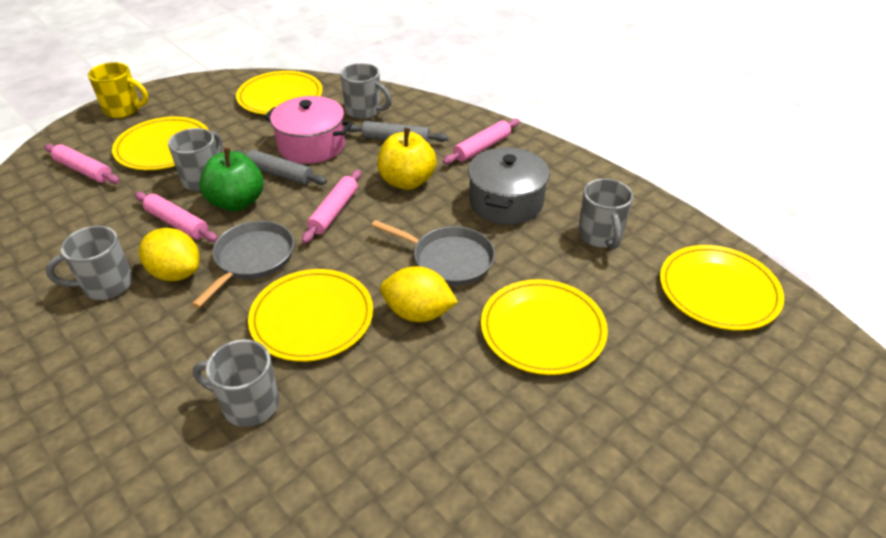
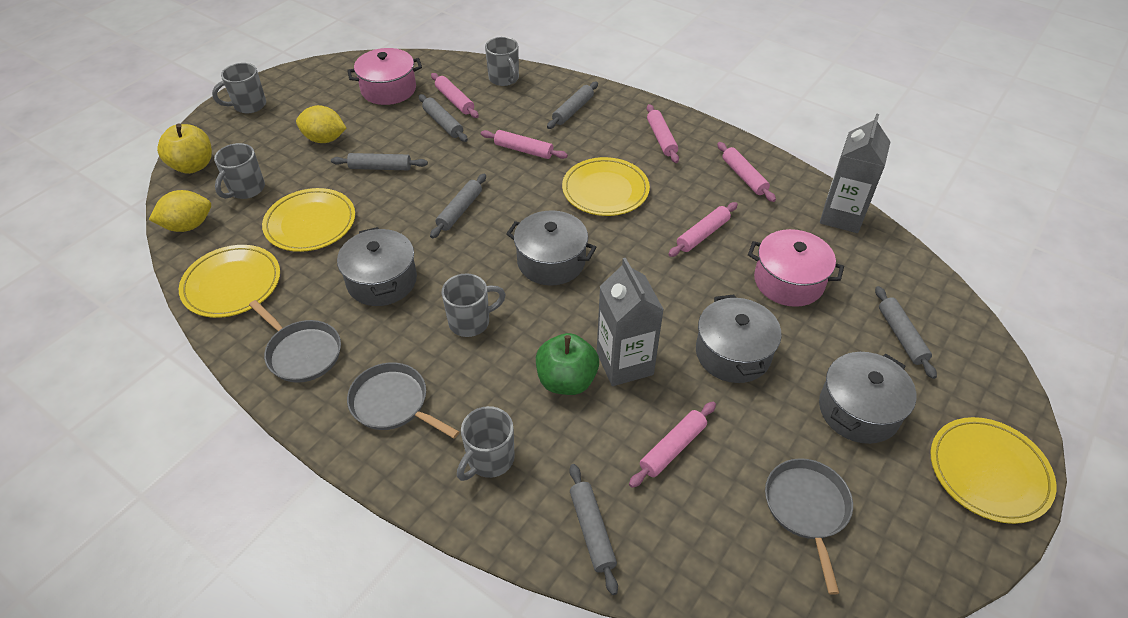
grey carton: none = 0 -> [597,258,664,386] [820,114,890,233] = 2
grey pan: [192,221,294,308] [371,220,495,286] = 2 -> [249,300,341,383] [347,362,459,439] [765,458,853,595] = 3
grey pot: [468,147,550,225] = 1 -> [337,227,417,306] [506,210,597,286] [696,294,782,383] [819,352,916,444] = 4
grey rolling pin: [235,150,327,185] [345,121,448,142] = 2 -> [331,153,428,170] [419,94,468,142] [430,174,486,238] [547,82,598,129] [569,464,618,595] [875,286,937,379] = 6
pink pot: [264,96,353,164] = 1 -> [347,48,422,105] [748,229,844,307] = 2
pink rolling pin: [44,144,120,184] [135,192,218,242] [302,170,361,243] [443,119,520,164] = 4 -> [431,73,479,118] [481,130,568,159] [629,402,716,488] [647,104,679,163] [668,202,738,257] [717,142,776,202] = 6
yellow mug: [88,62,149,118] = 1 -> none = 0
yellow plate: [112,116,208,170] [236,71,323,115] [248,269,373,362] [481,279,608,375] [660,245,784,331] = 5 -> [179,245,280,318] [262,188,355,252] [562,157,650,216] [930,417,1057,524] = 4

